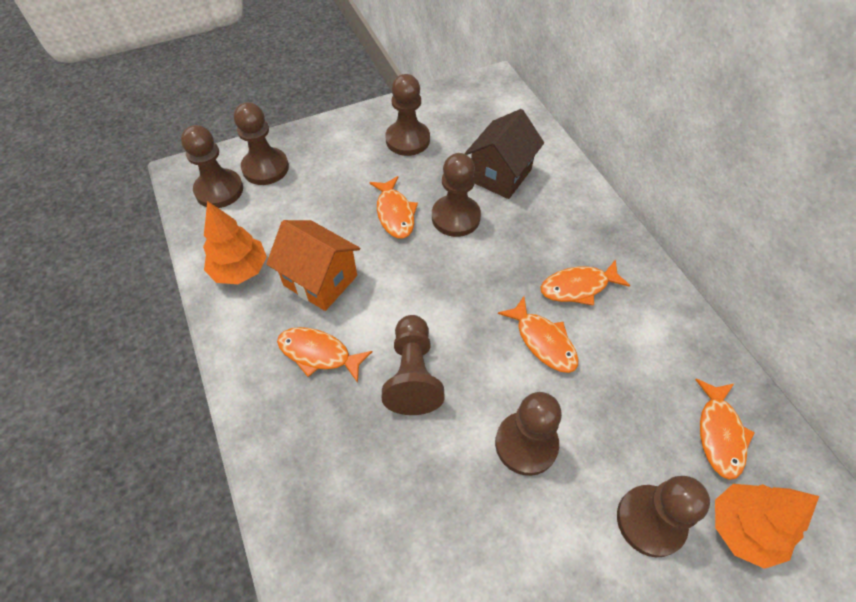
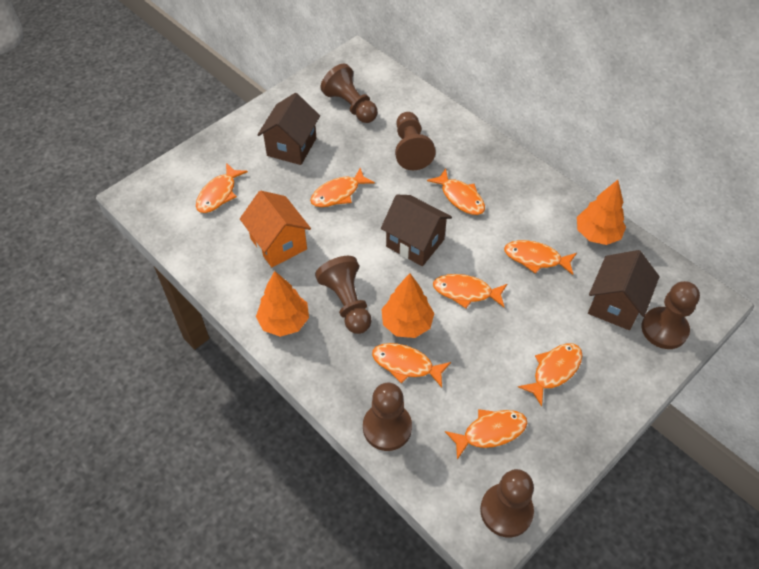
brown house: [464,109,544,199] = 1 -> [257,93,320,165] [381,195,452,266] [588,250,659,330] = 3
brown pawn: [181,125,243,208] [234,102,289,185] [382,315,445,415] [385,74,430,156] [432,153,481,237] [495,392,562,476] [617,476,710,557] = 7 -> [315,256,372,334] [321,64,378,123] [363,383,412,451] [395,112,436,170] [480,469,534,537] [642,281,700,349] = 6
orange fish: [277,327,373,383] [369,176,418,238] [498,296,578,373] [541,259,631,306] [695,379,755,480] = 5 -> [196,163,248,213] [310,168,375,207] [372,343,451,388] [427,168,485,215] [433,274,507,308] [445,409,527,459] [504,240,577,275] [518,343,583,406] = 8
orange tree: [203,201,267,284] [715,484,819,569] = 2 -> [256,271,309,337] [381,273,434,338] [577,180,626,245] = 3

